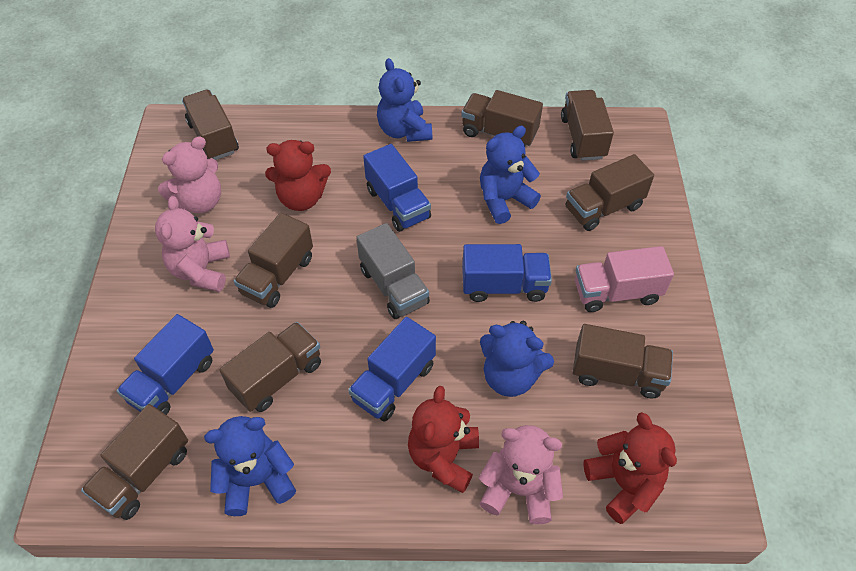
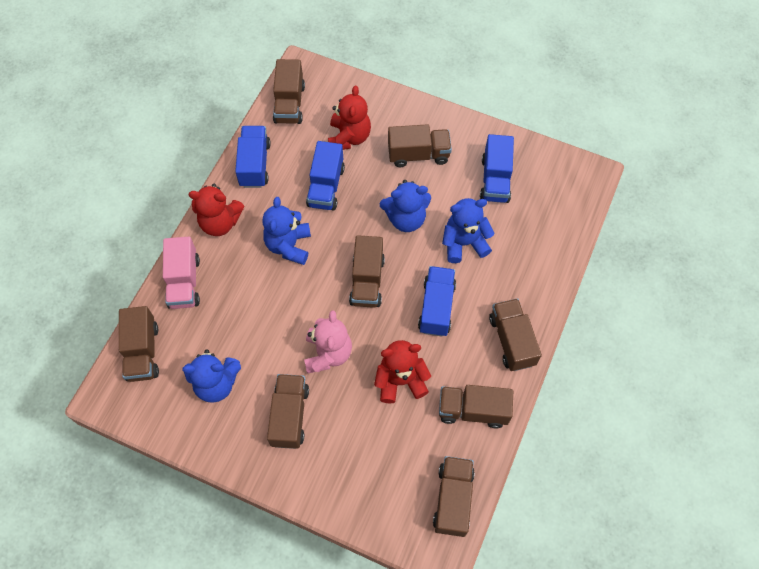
grey truck: [356,223,430,319] = 1 -> none = 0
pink teddy bear: [155,196,230,292] [158,136,221,213] [479,425,563,525] = 3 -> [304,310,352,374] = 1

